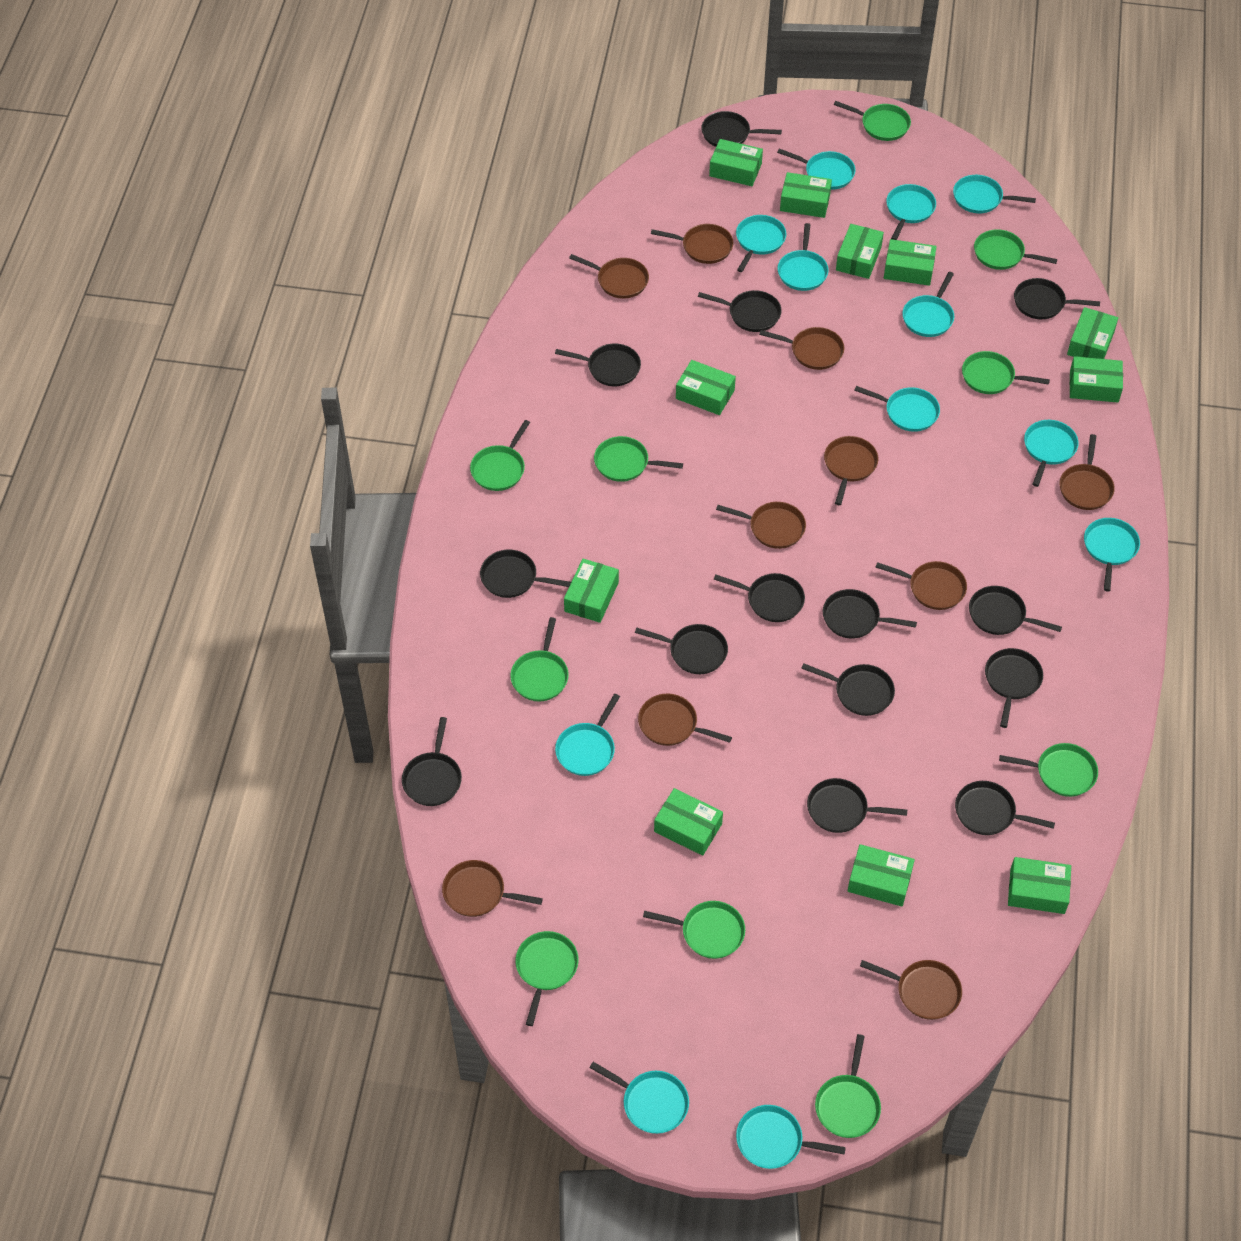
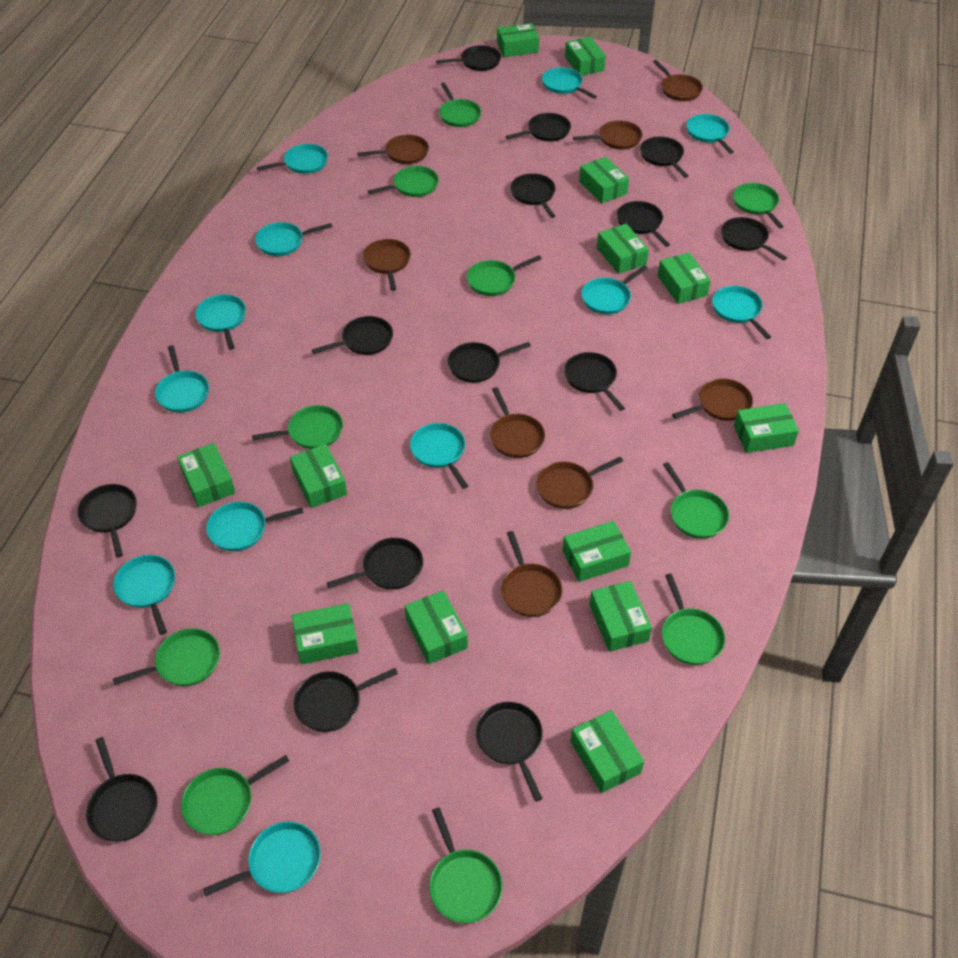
brown pan: [442,860,543,917] [569,254,649,299] [638,694,732,746] [651,224,734,264] [716,502,806,549] [759,327,844,370] [824,436,879,505] [860,960,962,1020] [875,561,967,610] [1059,434,1115,510] = 10 -> [357,135,429,164] [363,239,411,291] [490,387,545,458] [501,531,562,617] [536,457,623,509] [573,120,643,150] [653,60,703,101] [672,378,753,421] = 8
green box: [564,559,619,623] [654,788,723,856] [676,360,736,415] [709,139,763,186] [780,172,832,218] [836,224,884,279] [848,844,915,907] [884,239,937,286] [1008,857,1071,914] [1067,307,1118,359] [1070,356,1123,403] = 11 -> [177,443,235,507] [290,444,347,508] [292,603,359,665] [405,590,468,664] [497,23,539,57] [562,521,631,582] [565,37,606,75] [570,710,644,793] [579,157,629,203] [589,581,652,652] [597,224,649,274] [657,252,711,304] [734,403,799,453] = 13

